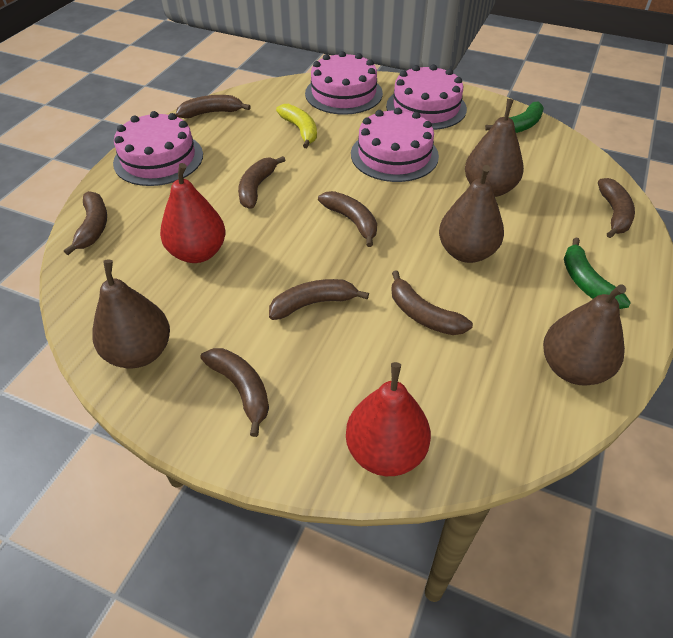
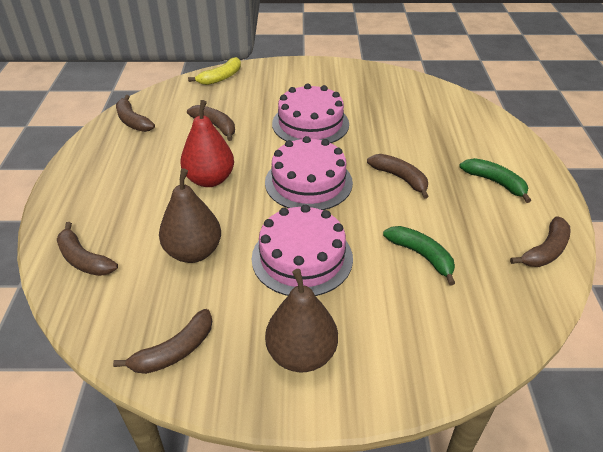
brown banana: [64,191,107,255] [176,95,251,118] [200,348,269,437] [238,156,285,209] [269,279,369,320] [318,191,377,247] [391,270,473,335] [598,178,635,238] = 8 -> [57,222,118,276] [113,309,212,374] [116,95,155,132] [187,105,235,141] [367,154,429,199] [510,216,571,267] = 6
brown pear: [92,260,170,369] [439,165,504,263] [465,99,524,197] [543,284,626,386] = 4 -> [159,168,221,263] [265,269,338,372] = 2
pink cake: [113,111,203,186] [305,51,383,115] [351,108,439,182] [386,64,467,130] = 4 -> [252,204,353,296] [265,136,353,210] [272,84,349,143] = 3
red pear: [160,163,225,263] [346,362,431,476] = 2 -> [180,100,234,187] = 1

